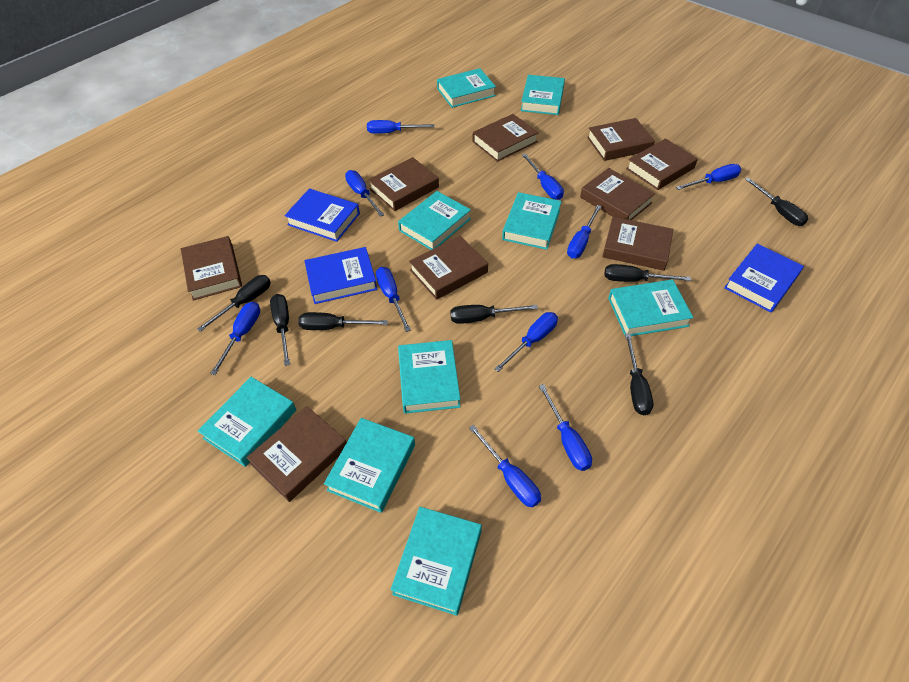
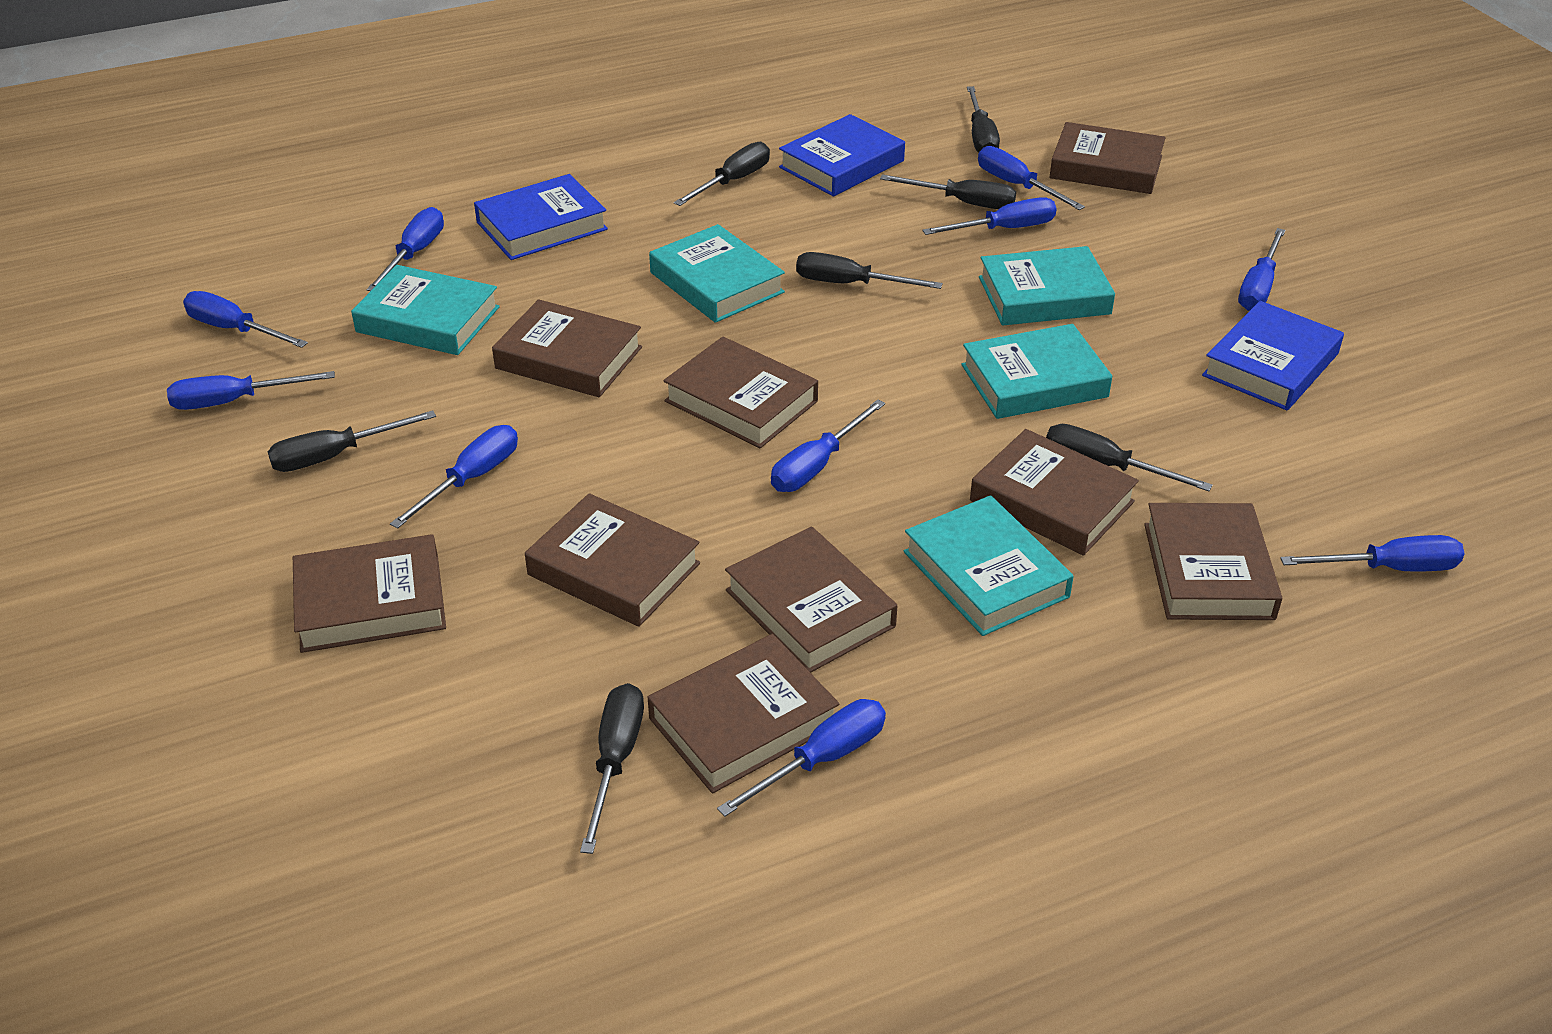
turquoise book: [198,377,296,467] [324,418,415,513] [391,507,482,616] [398,191,471,250] [398,340,461,414] [437,68,496,108] [502,192,562,250] [521,75,565,115] [608,279,693,336] = 9 -> [351,265,500,355] [649,224,785,323] [904,495,1074,636] [961,324,1112,419] [979,246,1115,325] = 5

